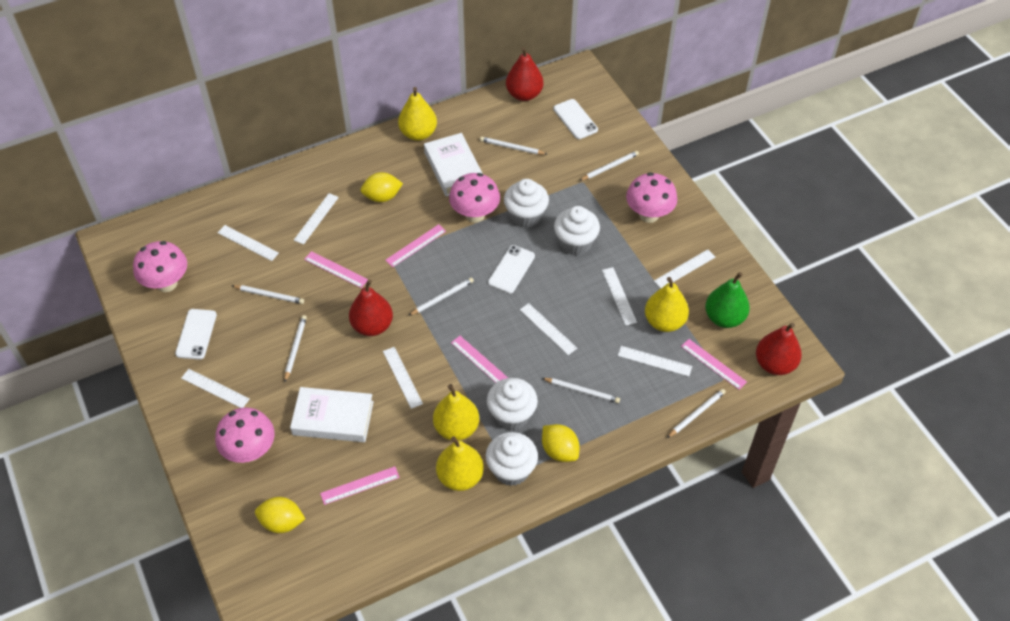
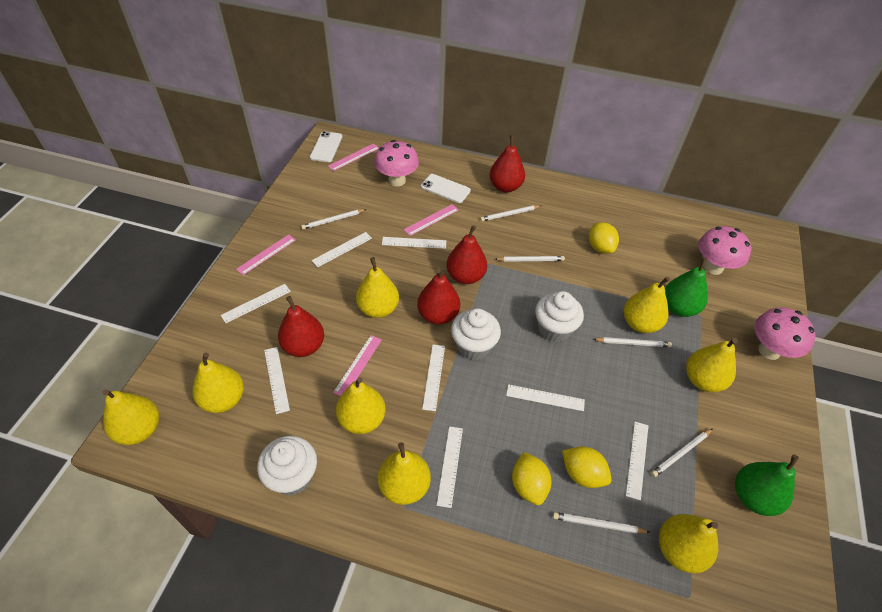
green pear: [705,272,750,328] = 1 -> [665,257,708,317] [735,454,799,516] = 2
pink mushroom: [133,241,187,292] [215,407,275,463] [449,173,500,223] [626,172,677,223] = 4 -> [374,140,419,186] [698,226,751,275] [754,308,816,360] = 3
pink ruler: [304,251,368,288] [320,466,400,505] [385,224,446,267] [451,336,508,383] [681,339,747,390] = 5 -> [236,234,296,275] [328,143,379,171] [333,335,382,396] [404,204,458,236] = 4
red pear: [349,279,393,336] [506,47,543,101] [756,323,802,375] = 3 -> [278,296,324,357] [417,269,460,325] [447,225,487,284] [489,135,525,192] = 4
white book: [290,387,374,442] [424,133,483,196] = 2 -> none = 0
white cupcake: [486,432,538,486] [487,378,538,430] [504,179,549,228] [554,206,600,255] = 4 -> [257,436,317,495] [451,308,501,360] [535,291,584,342] = 3
white pencil: [232,285,304,304] [285,315,307,382] [408,277,474,316] [480,137,547,155] [542,378,620,403] [579,151,639,181] [667,389,726,438] = 7 -> [301,209,367,229] [480,205,541,221] [495,256,565,262] [553,512,651,534] [593,337,672,347] [651,428,713,477] = 6
white phone: [175,309,217,360] [488,245,535,294] [553,99,598,139] = 3 -> [310,131,342,162] [421,174,471,203] = 2
yellow pear: [398,87,437,141] [433,384,479,441] [436,436,484,491] [645,277,689,332] = 4 -> [102,389,159,445] [192,353,244,413] [336,377,386,434] [356,257,399,318] [378,442,431,505] [624,277,670,333] [659,514,718,574] [686,338,738,392] = 8

